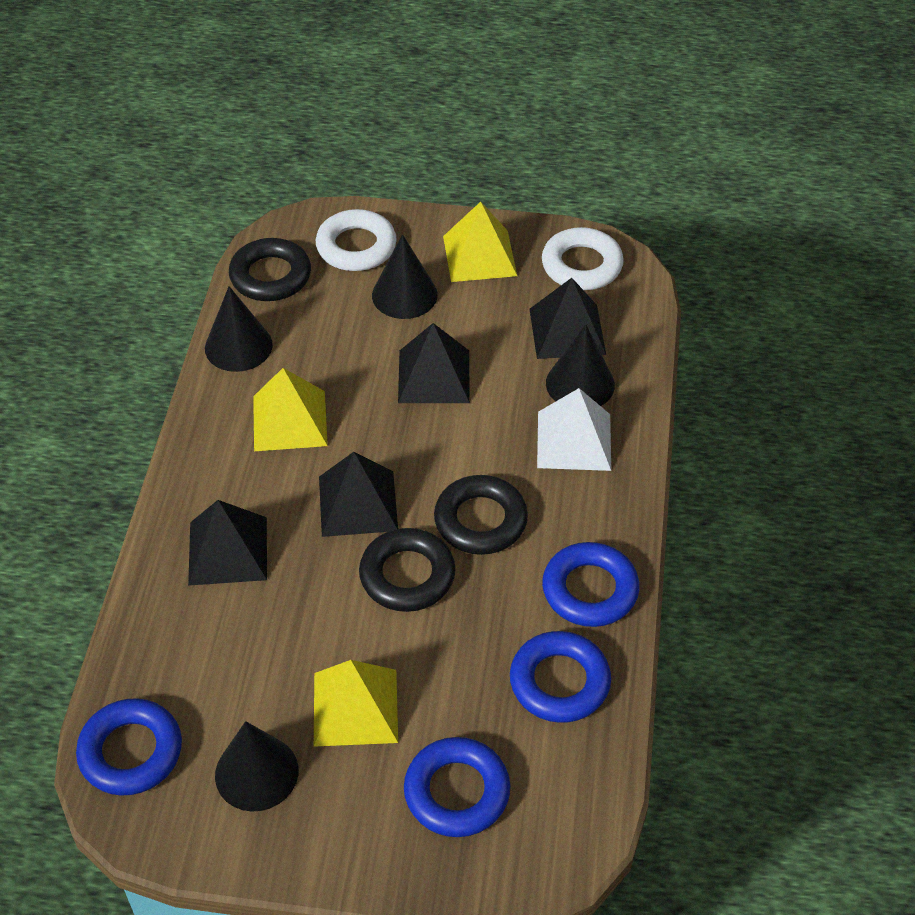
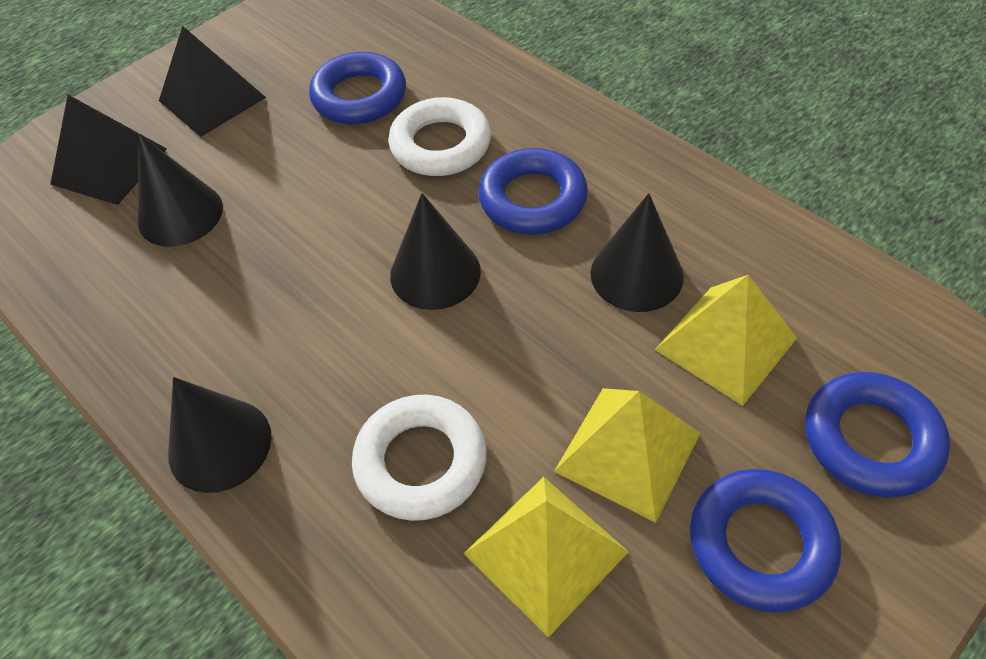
black pyramid: [188,500,267,586] [319,452,398,537] [398,323,470,403] [530,278,606,359] = 4 -> [50,95,167,205] [159,26,266,137] = 2
black ring: [229,238,311,301] [359,528,456,612] [434,475,528,555] = 3 -> none = 0
white pyramid: [537,388,611,471] = 1 -> none = 0

